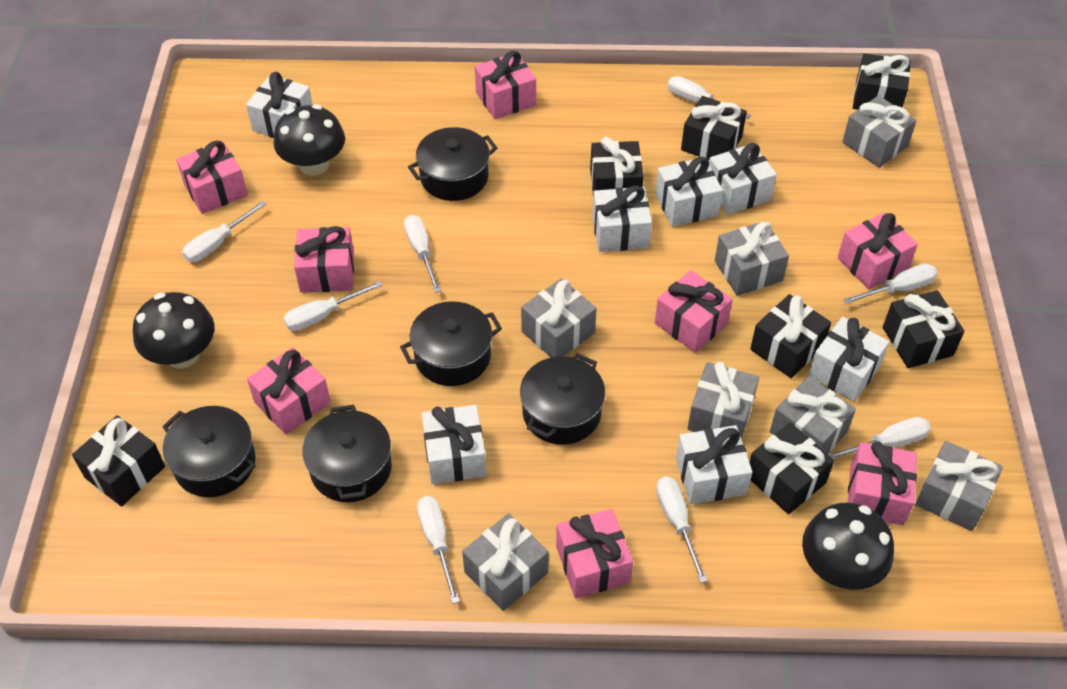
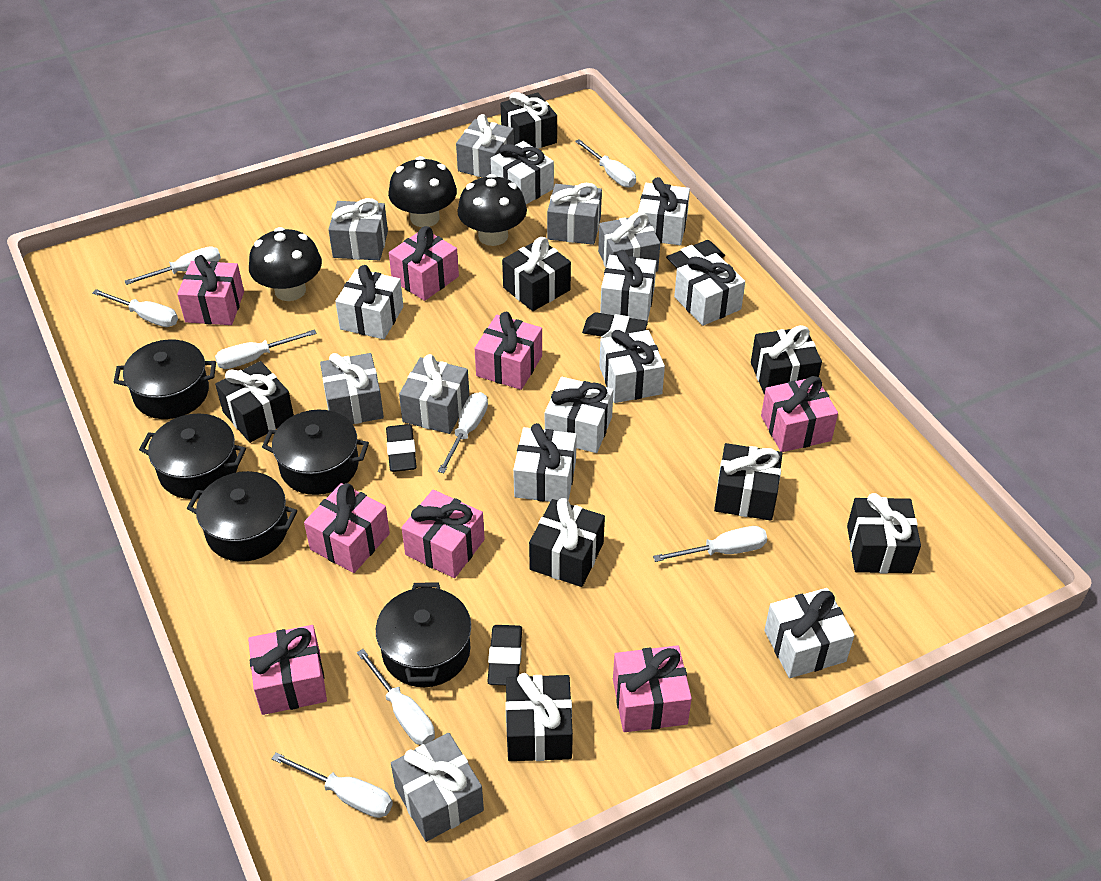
black eraser: none = 0 -> [386,424,417,472] [487,625,522,685] [582,313,648,338] [666,240,725,268] = 4
black gift: [72,415,165,507] [590,137,644,194] [681,96,747,160] [749,422,834,514] [750,294,831,378] [853,53,911,110] [883,290,965,368] = 7 -> [215,361,294,443] [501,92,557,149] [502,237,571,311] [505,673,573,761] [529,498,605,587] [714,443,783,521] [751,325,822,395] [847,493,921,573] = 8
white gift: [246,72,313,138] [422,405,486,484] [592,185,652,252] [655,157,723,227] [676,425,753,504] [709,143,777,215] [808,317,889,402] = 7 -> [335,265,403,339] [491,141,554,204] [513,423,577,502] [545,377,613,453] [599,330,665,403] [600,250,657,321] [638,177,690,245] [674,253,745,326] [764,588,855,678] = 9

